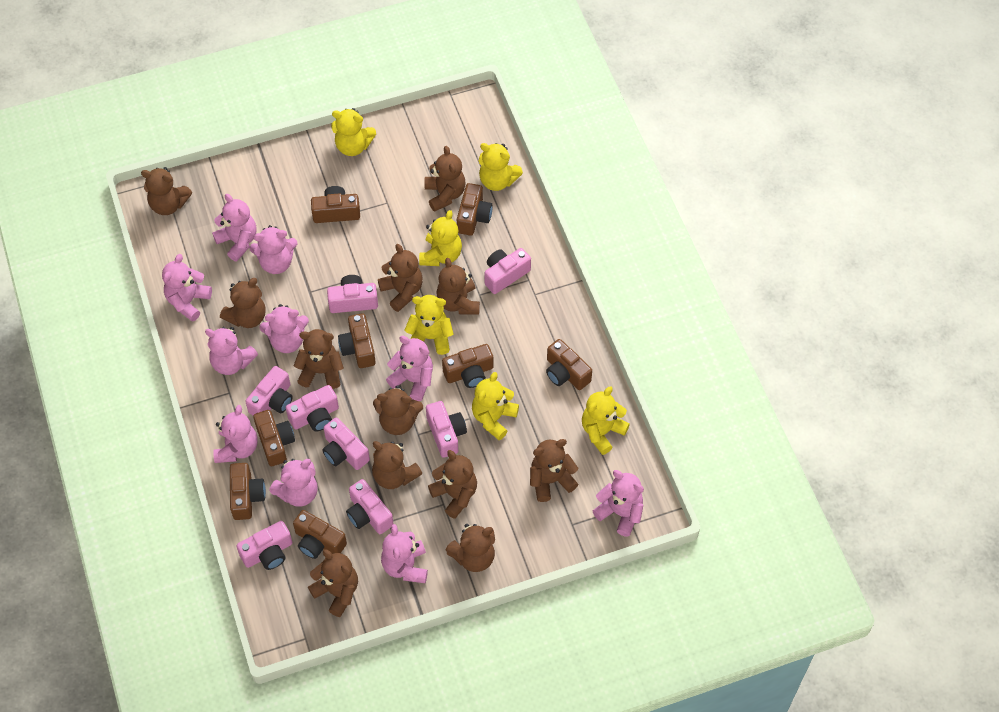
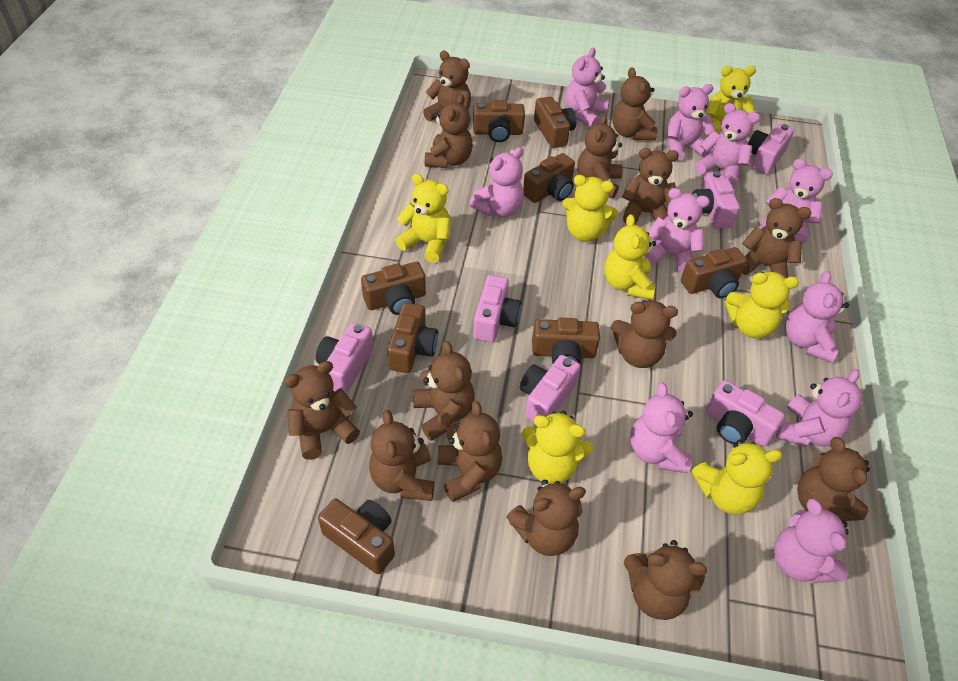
brown teddy bear: [141,167,192,215] [220,278,266,328] [294,329,344,389] [308,549,358,617] [372,441,422,489] [373,385,423,435] [378,244,423,312] [424,146,466,212] [428,450,477,519] [436,258,480,315] [446,524,495,572] [530,439,578,502] = 12 -> [284,361,360,460] [369,410,434,501] [413,341,475,441] [423,51,471,121] [425,94,473,168] [438,401,502,502] [506,480,586,556] [577,114,623,199] [611,300,678,368] [612,68,657,140] [622,148,679,225] [624,540,707,620] [742,198,811,278] [797,437,870,521] = 14
pink camera: [237,521,292,570] [245,366,292,416] [286,385,339,432] [322,418,370,470] [327,275,378,313] [346,479,394,534] [426,401,467,458] [484,248,531,294] = 8 -> [316,323,374,394] [473,275,521,342] [520,355,580,422] [692,171,740,229] [706,380,785,447] [748,124,794,174] = 6
yellow teddy bear: [331,108,376,156] [404,295,454,355] [419,210,462,266] [472,372,519,440] [479,143,523,191] [582,386,630,455] = 6 -> [395,174,451,263] [522,411,593,484] [562,175,619,242] [605,214,656,300] [691,439,783,515] [706,66,756,136] [725,272,799,338] = 7

